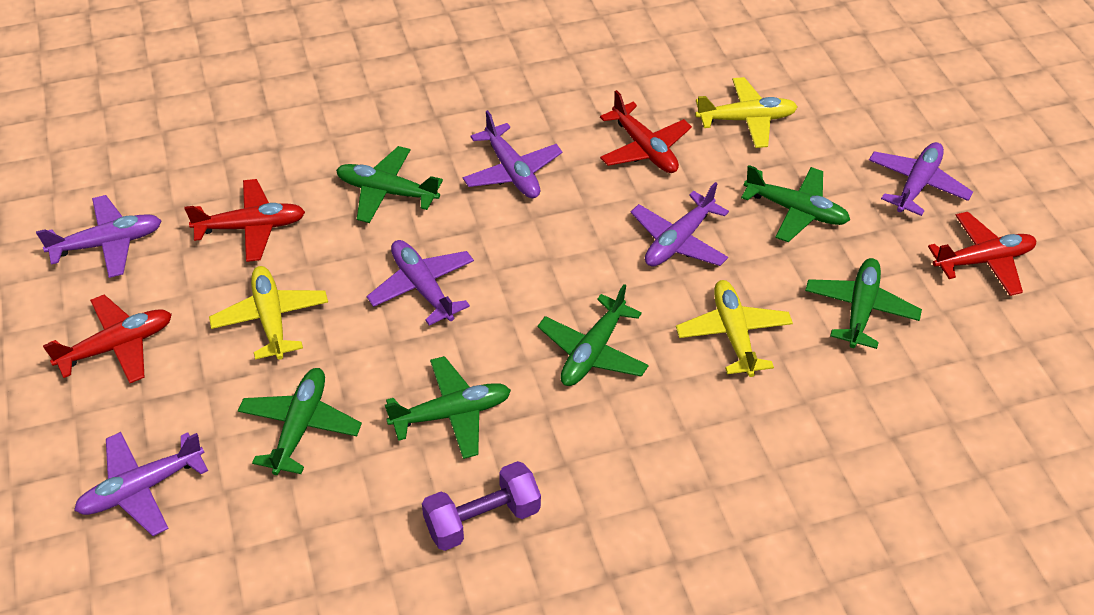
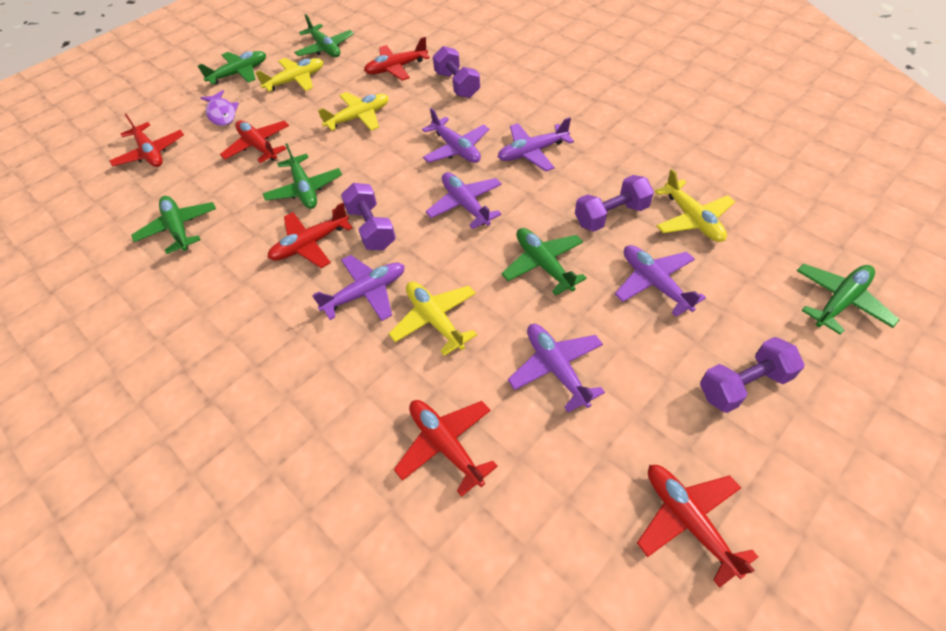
purple dumbbell: [422,461,541,551] = 1 -> [341,183,396,250] [433,46,480,98] [575,175,654,232] [700,337,804,413] = 4
purple fish: none = 0 -> [201,90,239,126] = 1
red plane: [43,294,172,383] [184,179,305,262] [600,90,692,173] [928,212,1036,296] = 4 -> [110,114,184,167] [220,120,289,163] [267,202,353,268] [364,37,430,81] [394,400,498,497] [637,465,758,588] = 6
yellow plane: [209,266,328,360] [676,280,793,377] [695,77,798,148] = 3 -> [255,58,324,92] [318,92,389,131] [388,281,477,356] [655,169,735,242] = 4

